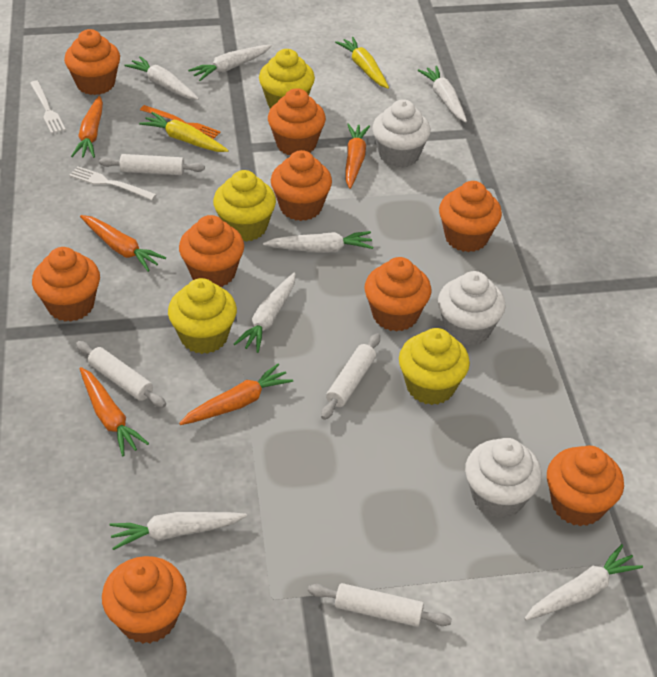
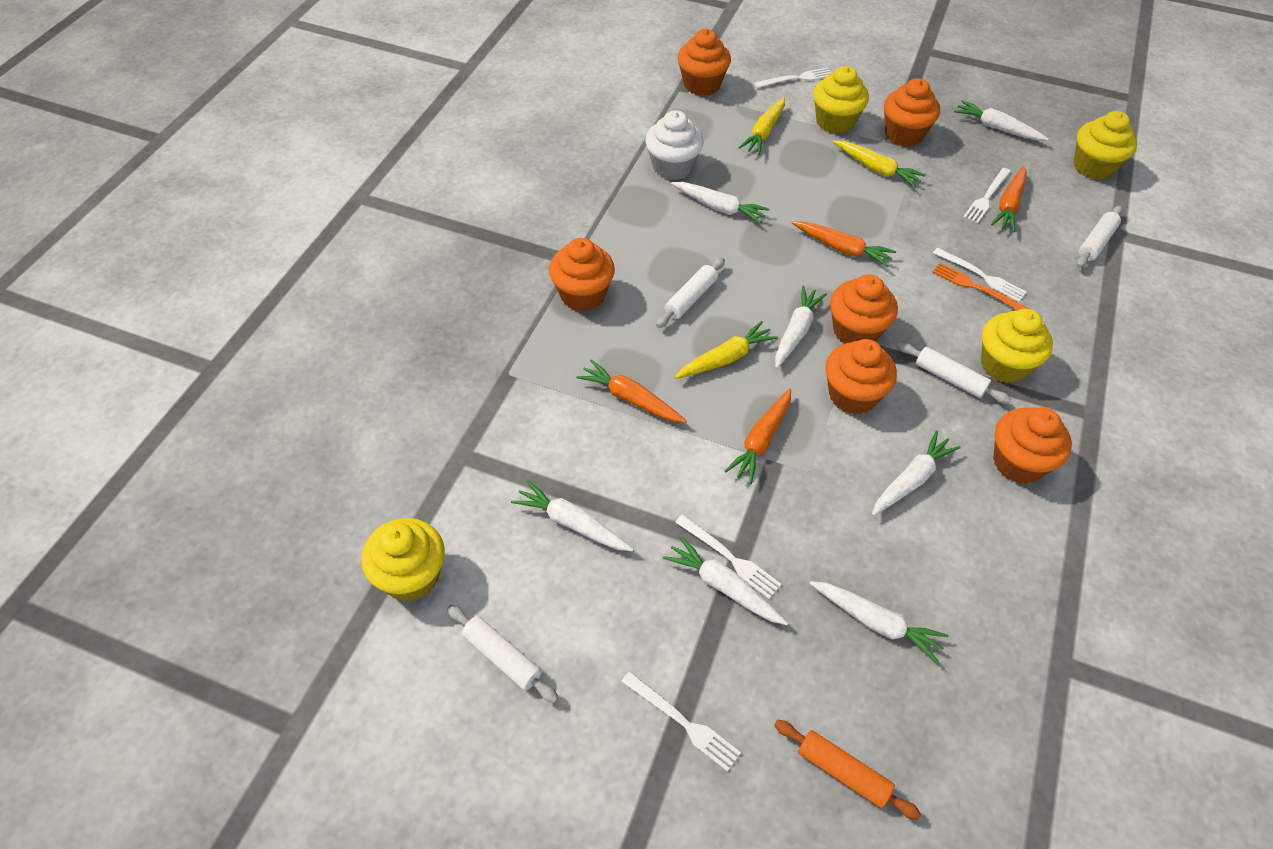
orange carrot: [71,96,103,158] [80,215,166,272] [80,367,149,456] [179,363,293,425] [346,124,370,189] = 5 -> [576,359,687,423] [725,388,791,484] [792,221,896,267] [991,166,1027,232] = 4
orange cupcake: [32,247,100,322] [64,29,120,95] [102,556,187,644] [179,215,244,287] [268,88,326,155] [271,150,332,221] [364,257,431,332] [439,181,502,252] [547,446,624,526] = 9 -> [549,238,615,311] [678,29,731,96] [825,339,897,414] [830,275,898,344] [884,78,940,147] [993,407,1072,484] = 6
orange rolling pin: none = 0 -> [774,720,921,820] = 1
white cupcake: [372,99,431,168] [438,271,506,346] [465,438,542,518] = 3 -> [645,110,704,180] = 1
white fork: [30,81,66,134] [69,166,157,200] = 2 -> [621,671,741,772] [675,514,781,599] [754,68,831,88] [933,248,1027,302] [963,168,1011,223] = 5
yellow carrot: [139,112,229,152] [335,37,389,89] = 2 -> [674,321,778,379] [739,97,785,155] [833,140,926,188] = 3

